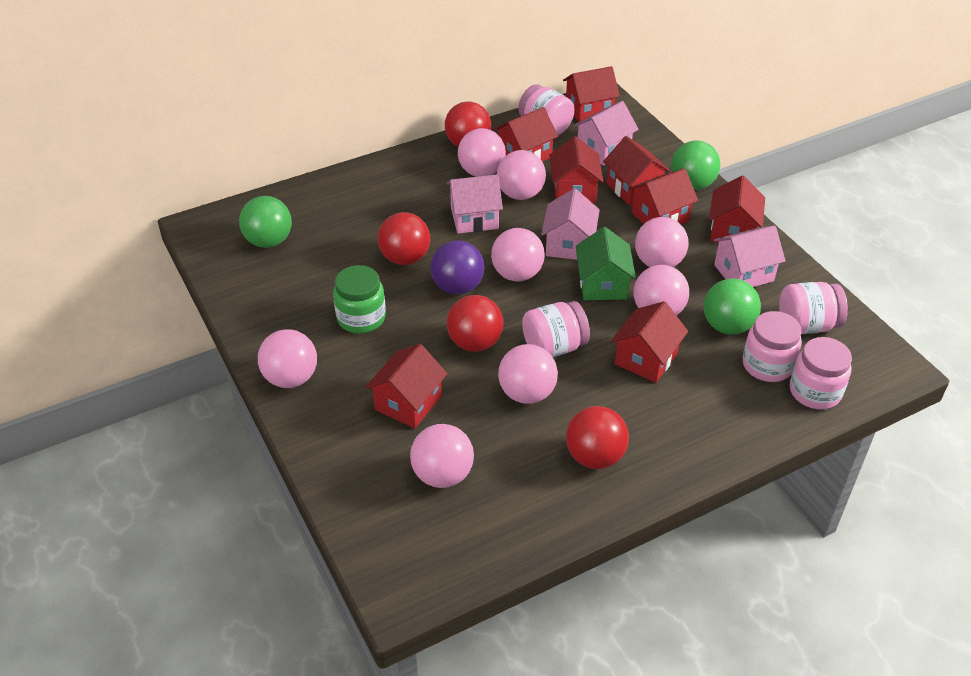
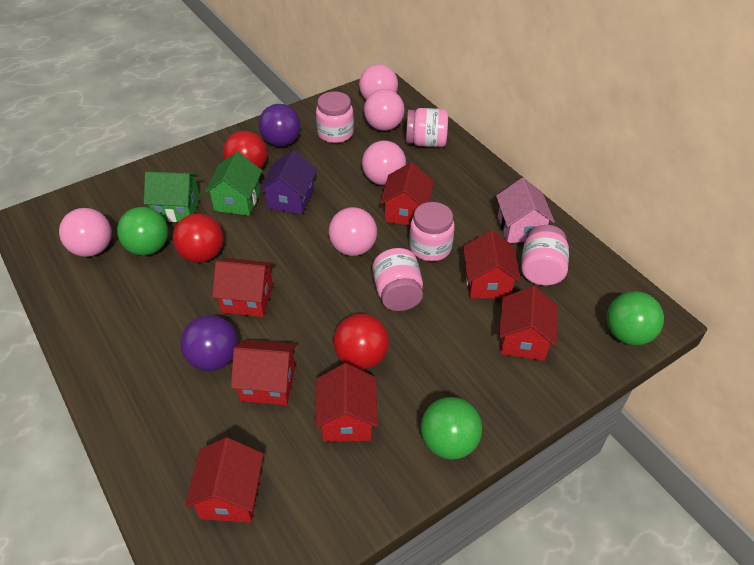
green house: [576,227,636,300] = 1 -> [144,172,200,222] [204,152,262,216] = 2
green jar: [333,265,386,333] = 1 -> none = 0
pink ball: [258,329,317,388] [410,424,474,488] [458,128,506,177] [491,228,545,282] [497,150,546,200] [498,344,558,404] [633,265,689,316] [635,217,688,267] = 8 -> [59,208,112,257] [329,207,377,256] [359,64,398,100] [362,140,406,185] [364,89,405,131] = 5
pink house: [447,174,503,234] [541,188,600,260] [573,101,639,166] [714,226,785,287] = 4 -> [496,178,555,243] = 1
purple ball: [430,240,485,294] = 1 -> [181,315,238,371] [259,104,301,147] = 2
purple house: none = 0 -> [259,150,317,215] = 1
red ball: [378,212,430,265] [445,102,491,147] [447,295,504,352] [566,406,629,469] = 4 -> [173,214,223,263] [223,131,267,169] [333,314,389,370] = 3
red house: [366,344,448,428] [494,107,558,162] [549,136,603,203] [563,66,620,122] [603,136,671,206] [611,301,688,383] [629,168,698,224] [709,175,765,243] = 8 -> [185,437,263,523] [212,258,274,317] [231,340,297,405] [315,363,378,442] [380,162,434,226] [463,230,521,299] [499,286,558,361] = 7

